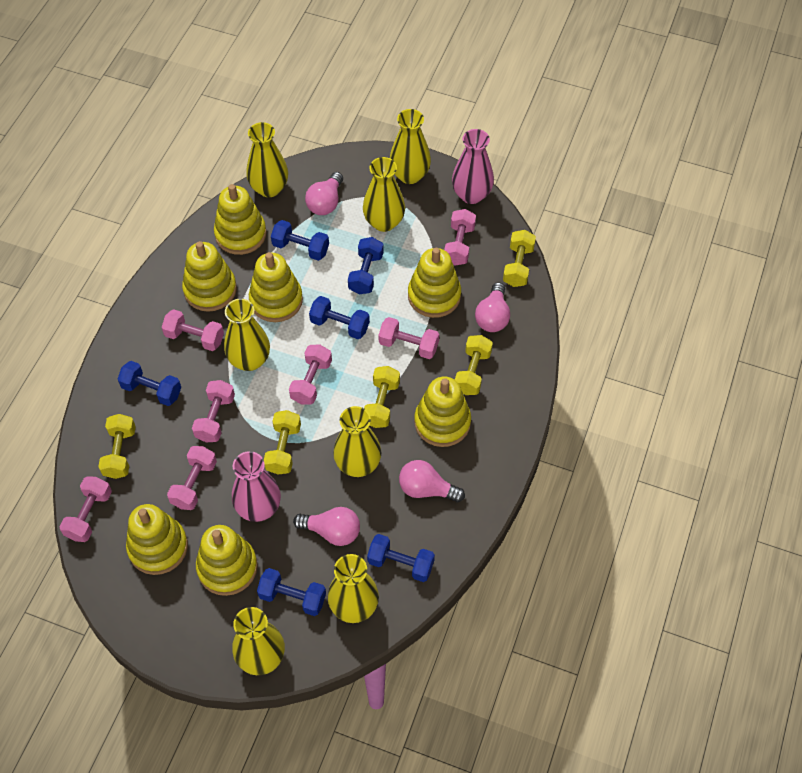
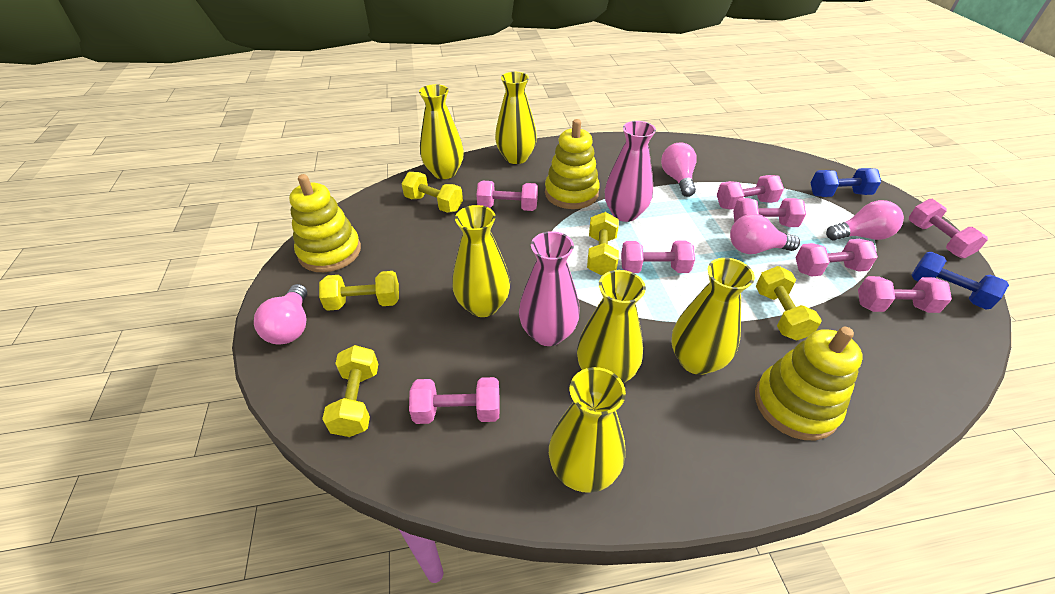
blue dumbbell: [118,361,181,406] [257,568,326,616] [271,220,329,261] [309,296,370,339] [348,237,384,294] [367,534,435,582] = 6 -> [811,168,881,197] [912,252,1009,309] = 2
pink dumbbell: [59,476,112,542] [162,309,224,351] [167,446,217,510] [192,380,235,443] [289,344,332,404] [378,317,439,359] [444,209,476,266] = 7 -> [409,377,500,424] [476,181,538,211] [621,241,695,273] [717,175,784,210] [733,198,806,227] [795,239,878,277] [858,276,952,313] [909,199,988,258] = 8
yellow stacking toy: [126,504,188,575] [182,241,237,312] [196,525,258,596] [214,184,266,255] [249,252,303,322] [408,248,461,318] [414,377,471,447] = 7 -> [289,174,361,272] [545,119,600,209] [755,327,863,440] = 3
yellow vase: [224,299,270,371] [232,607,285,675] [246,122,288,197] [328,554,379,623] [333,406,381,477] [363,157,405,232] [390,109,431,184] = 7 -> [419,84,464,179] [452,205,510,317] [495,72,537,164] [549,367,626,493] [577,270,646,383] [672,258,755,375] = 6

